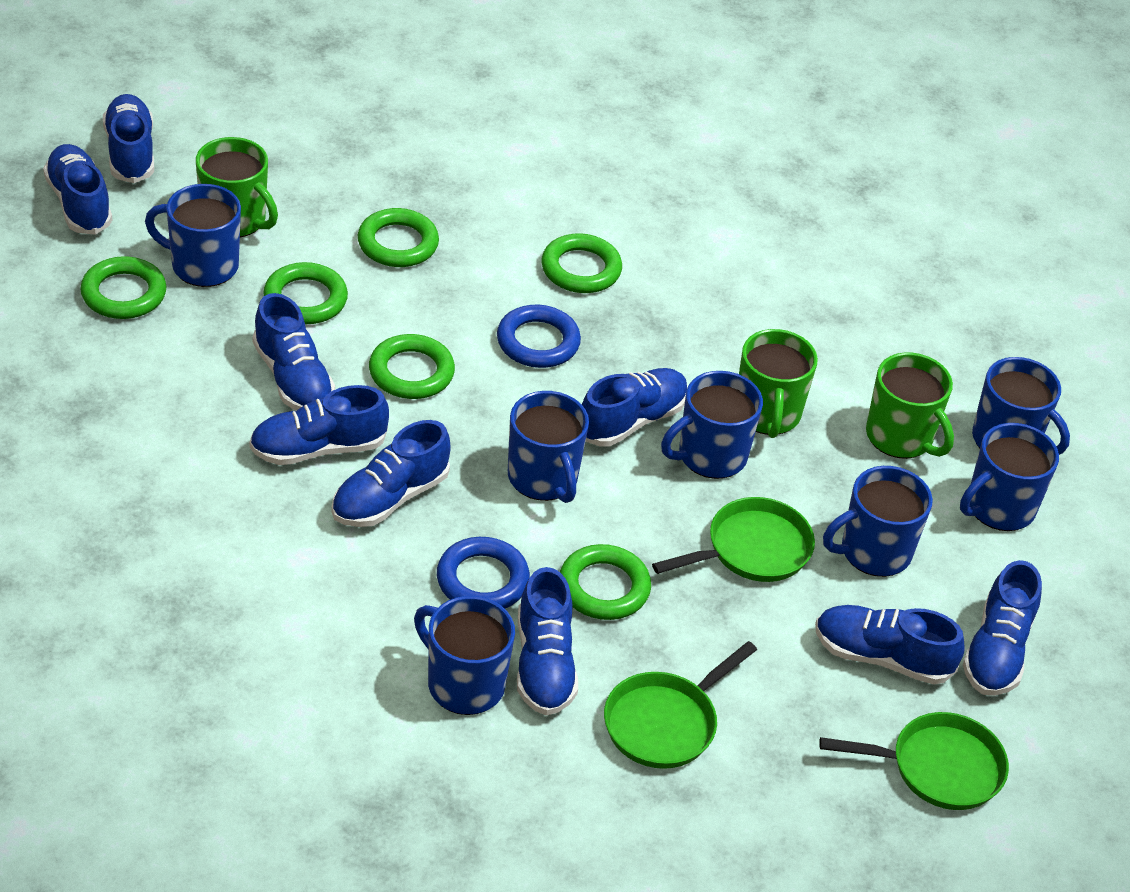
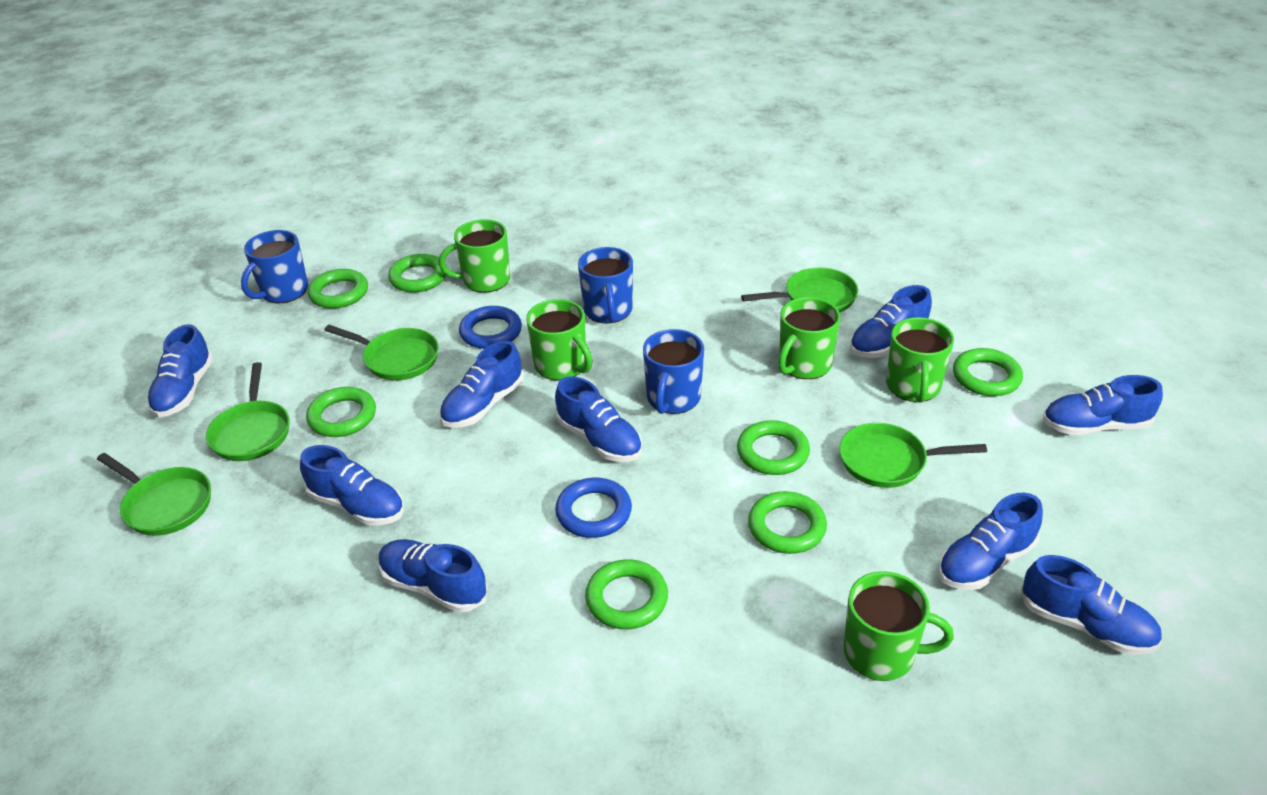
blue mug: [145,184,241,287] [414,596,515,715] [508,391,589,503] [661,371,763,479] [823,466,933,577] [960,423,1059,531] [972,357,1070,455] = 7 -> [241,230,308,303] [578,247,633,323] [643,329,704,414] = 3
green mug: [196,137,278,238] [739,329,818,438] [866,352,954,459] = 3 -> [439,219,510,293] [526,299,592,381] [778,297,840,379] [844,571,954,681] [886,317,954,403] = 5
green pan: [604,641,757,769] [652,497,815,582] [819,712,1009,810] = 3 -> [97,453,211,536] [206,362,289,461] [325,325,439,381] [741,268,858,313] [839,423,987,488] = 5
green ring: [80,256,167,319] [263,262,348,324] [358,208,439,267] [369,334,455,399] [541,233,622,293] [560,544,651,620] = 6 -> [306,387,376,437] [308,269,368,309] [388,254,447,292] [585,559,668,629] [737,420,810,475] [748,491,827,554] [953,348,1023,396] = 7

